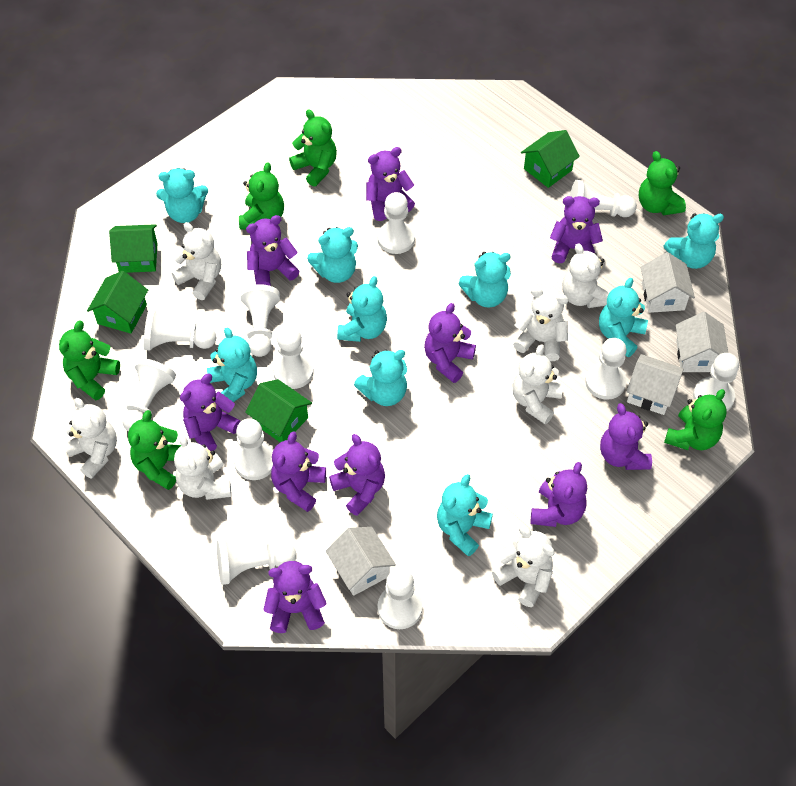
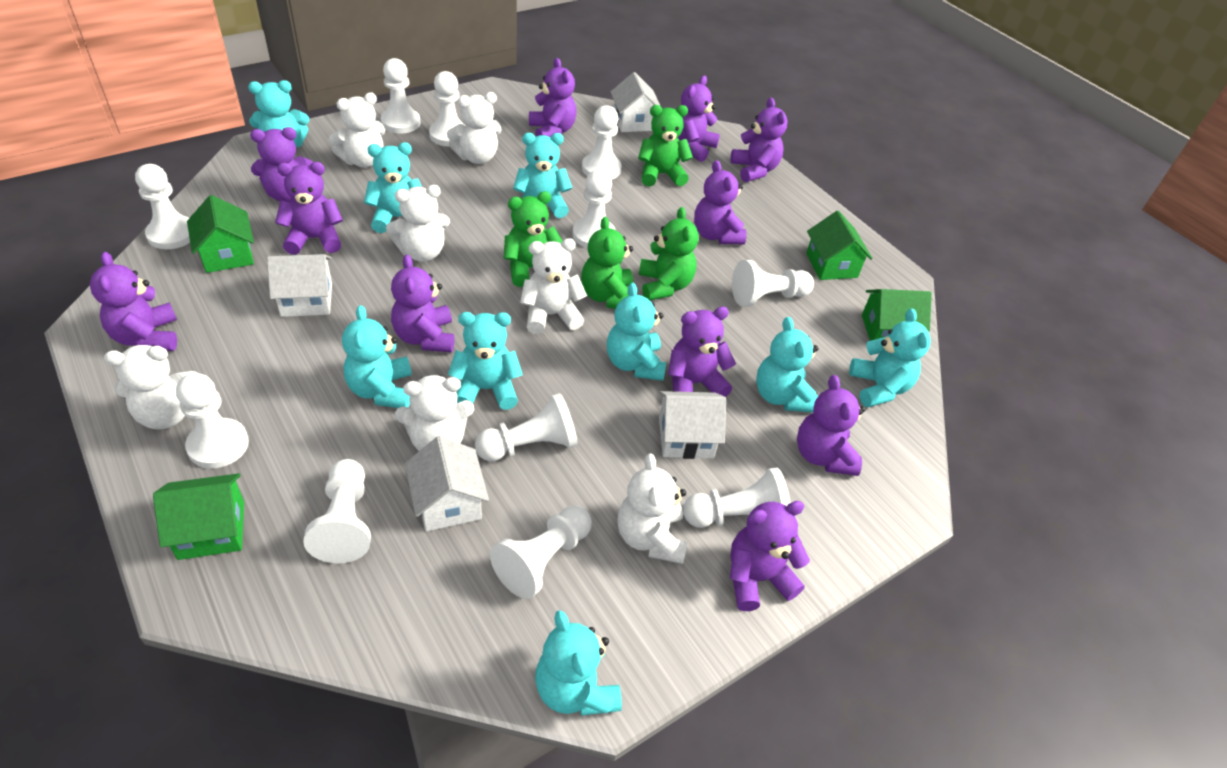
green teddy bear: [59,321,120,400] [128,410,181,490] [239,162,284,229] [289,109,337,187] [639,151,686,215] [664,389,726,450] = 6 -> [504,191,562,287] [581,217,633,309] [638,105,693,186] [639,207,699,300] = 4
purple teddy bear: [180,374,241,451] [246,215,300,286] [263,561,327,633] [271,431,326,512] [329,434,385,516] [366,147,415,221] [424,303,476,383] [531,462,587,527] [550,196,603,264] [600,403,652,470] = 10 -> [90,252,177,351] [250,127,313,202] [275,162,343,255] [391,255,454,352] [529,58,577,137] [668,307,736,397] [678,75,720,162] [694,160,746,244] [730,501,810,611] [731,98,788,182] [797,375,865,476] = 11

